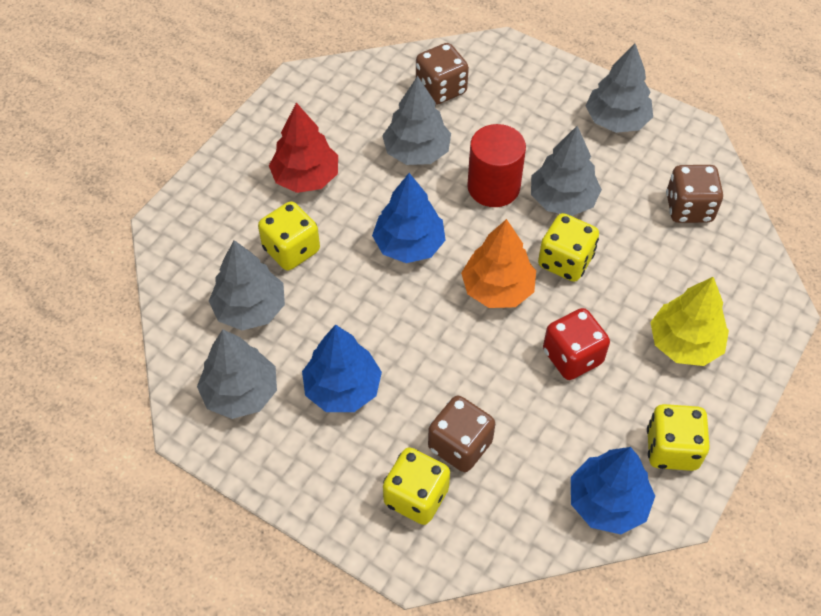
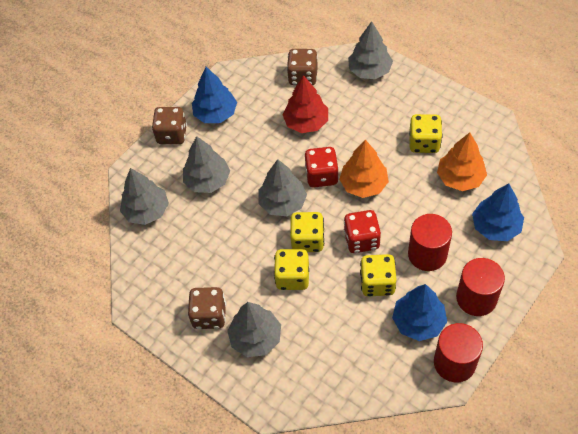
orange tree: [461,219,536,308] = 1 -> [339,139,389,198] [437,132,487,191] = 2
red cylinder: [467,124,526,207] = 1 -> [408,214,452,271] [434,323,483,382] [456,258,505,316] = 3
red dice: [543,308,610,380] = 1 -> [305,147,339,188] [344,210,381,253] = 2
yellow tree: [650,277,729,366] = 1 -> none = 0

